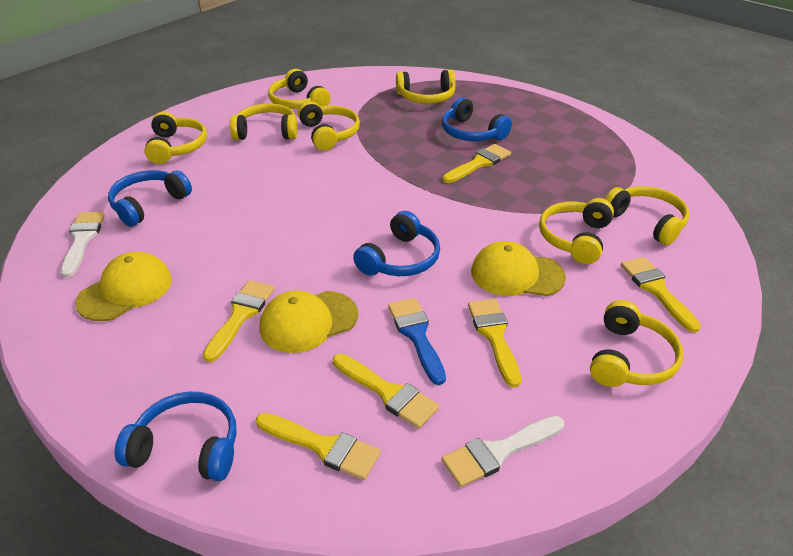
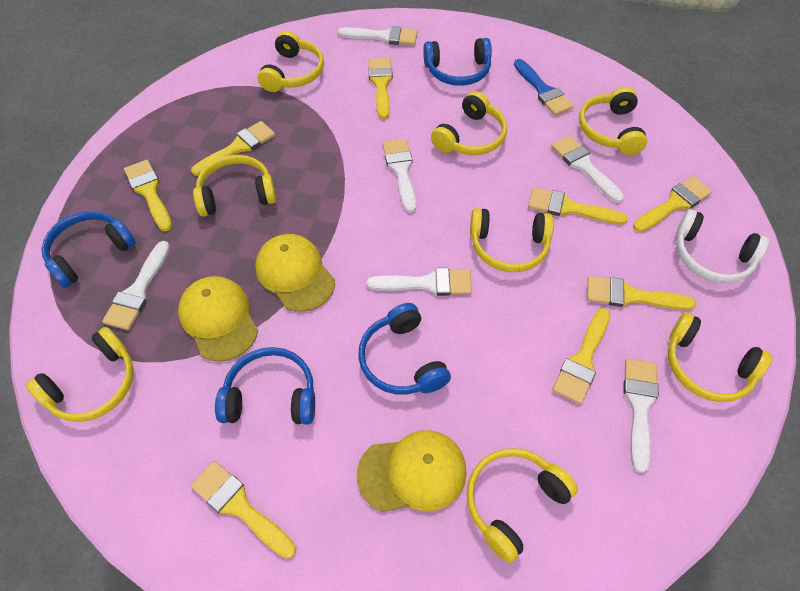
white brush: [61,212,105,278] [442,416,564,487] = 2 -> [102,241,170,330] [338,26,418,45] [366,268,472,296] [383,139,416,213] [551,135,624,203] [624,358,659,473] = 6
white headphones: none = 0 -> [676,209,769,283] = 1
yellow brush: [203,280,275,362] [256,413,381,480] [333,354,440,429] [443,144,511,183] [468,299,521,388] [621,257,701,333] = 6 -> [124,160,172,231] [190,461,296,559] [191,121,275,176] [368,58,393,119] [528,187,628,225] [552,308,610,404] [587,276,696,310] [633,176,712,232] = 8

